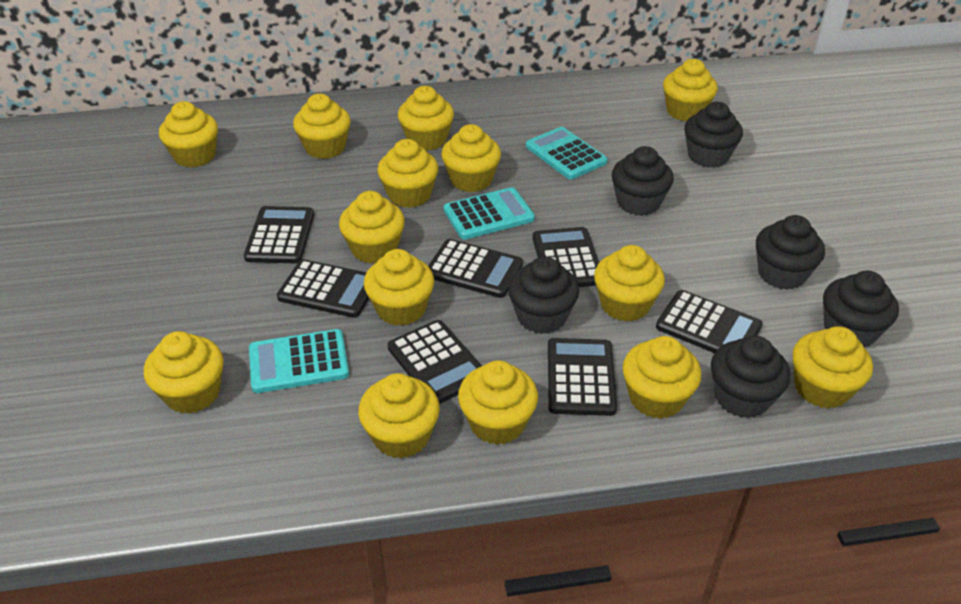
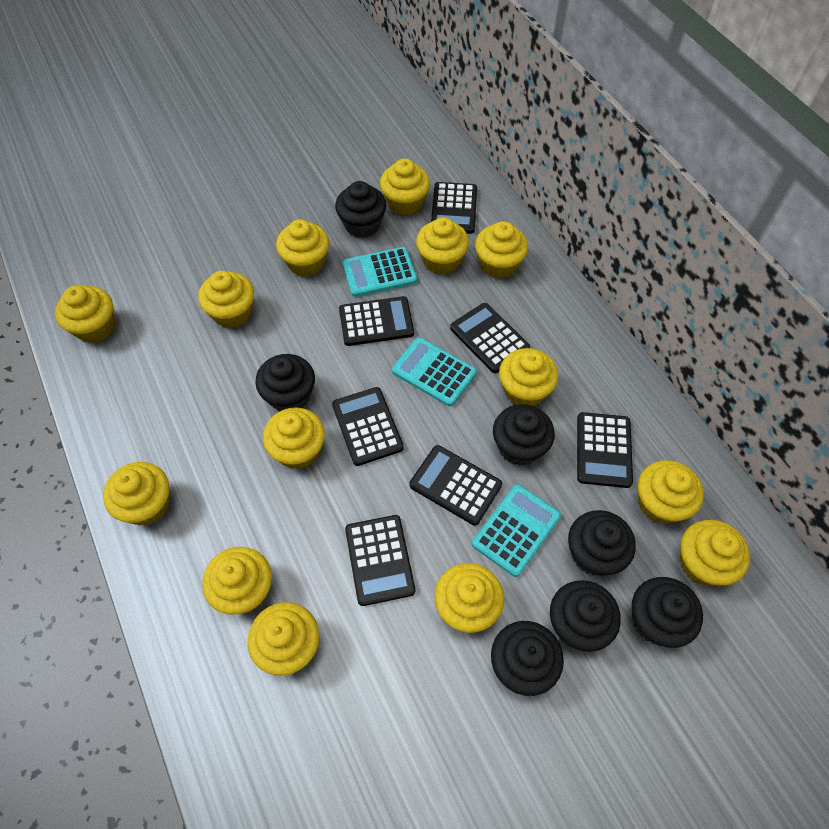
black cupcake: [508,256,579,334] [612,146,674,216] [684,102,743,168] [711,336,791,418] [756,215,825,290] [823,271,899,348] = 6 -> [255,354,315,411] [335,181,386,238] [491,621,564,696] [493,404,555,466] [550,580,621,652] [568,510,636,576] [631,577,703,648] = 7

